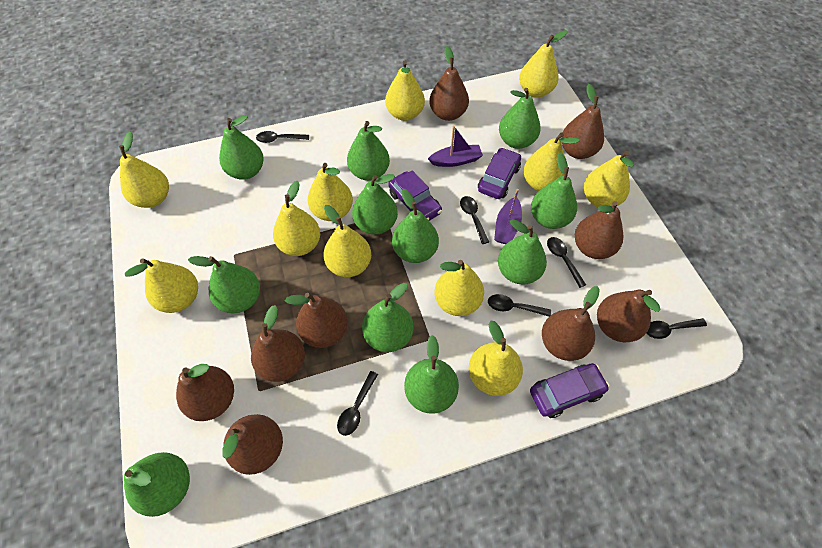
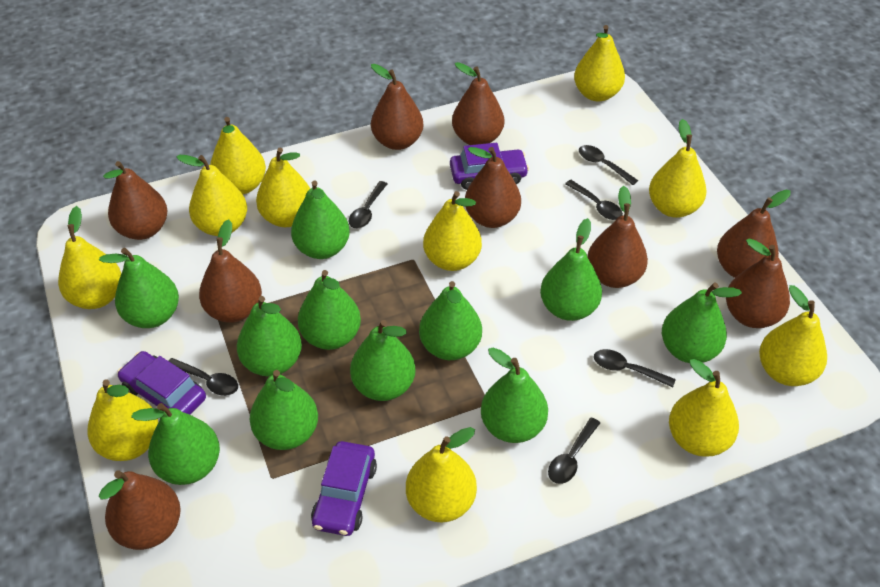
purple boat: [428,126,483,167] [494,189,522,244] = 2 -> none = 0

